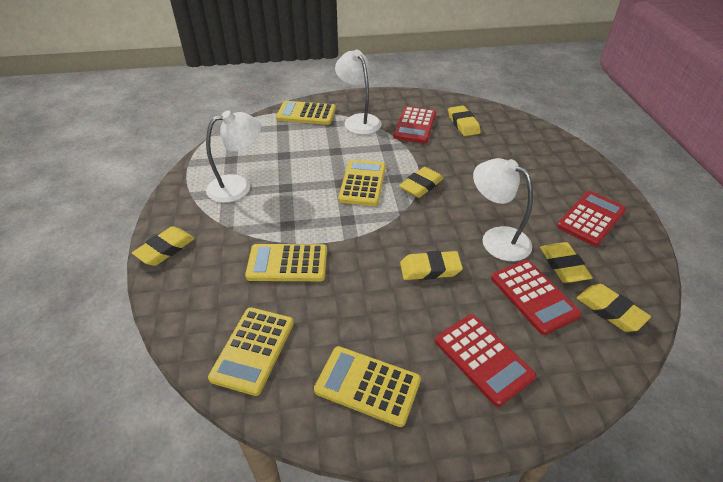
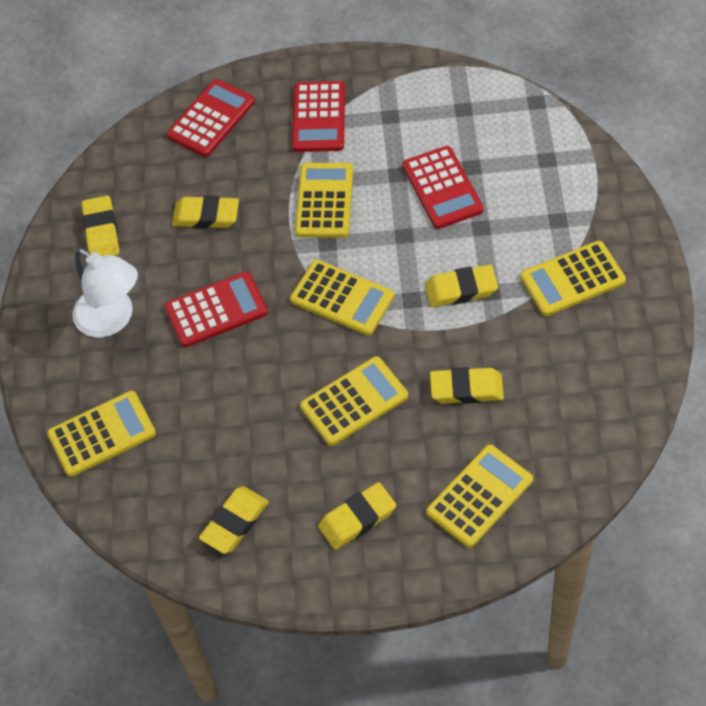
white lamp: [206,110,261,203] [335,50,382,135] [473,158,533,261] = 3 -> [72,248,138,337] = 1
yellow calculator: [208,307,294,396] [245,244,327,281] [276,101,336,125] [314,346,421,427] [338,160,386,206] = 5 -> [47,391,156,477] [290,260,394,336] [295,163,353,238] [300,356,408,446] [426,444,533,548] [520,241,626,316] = 6

